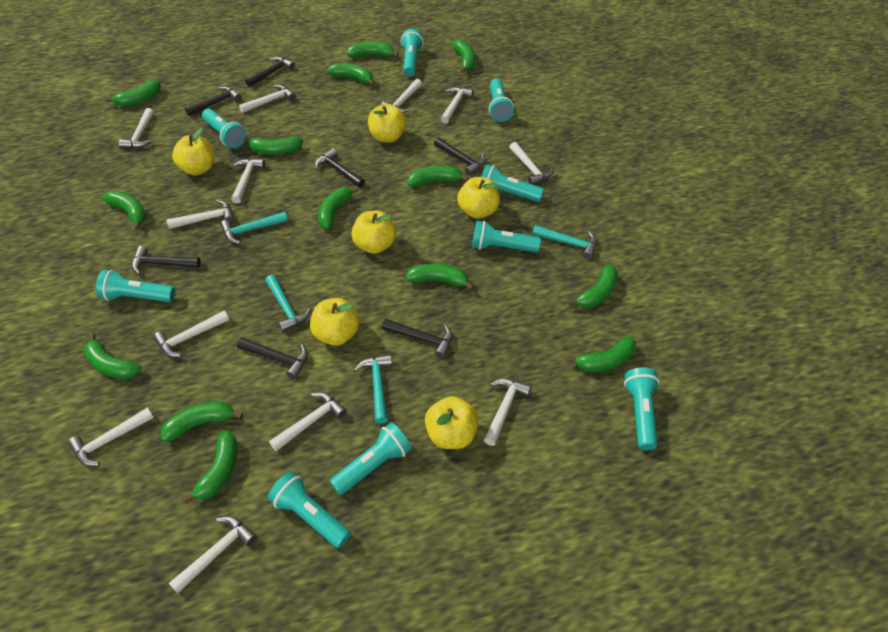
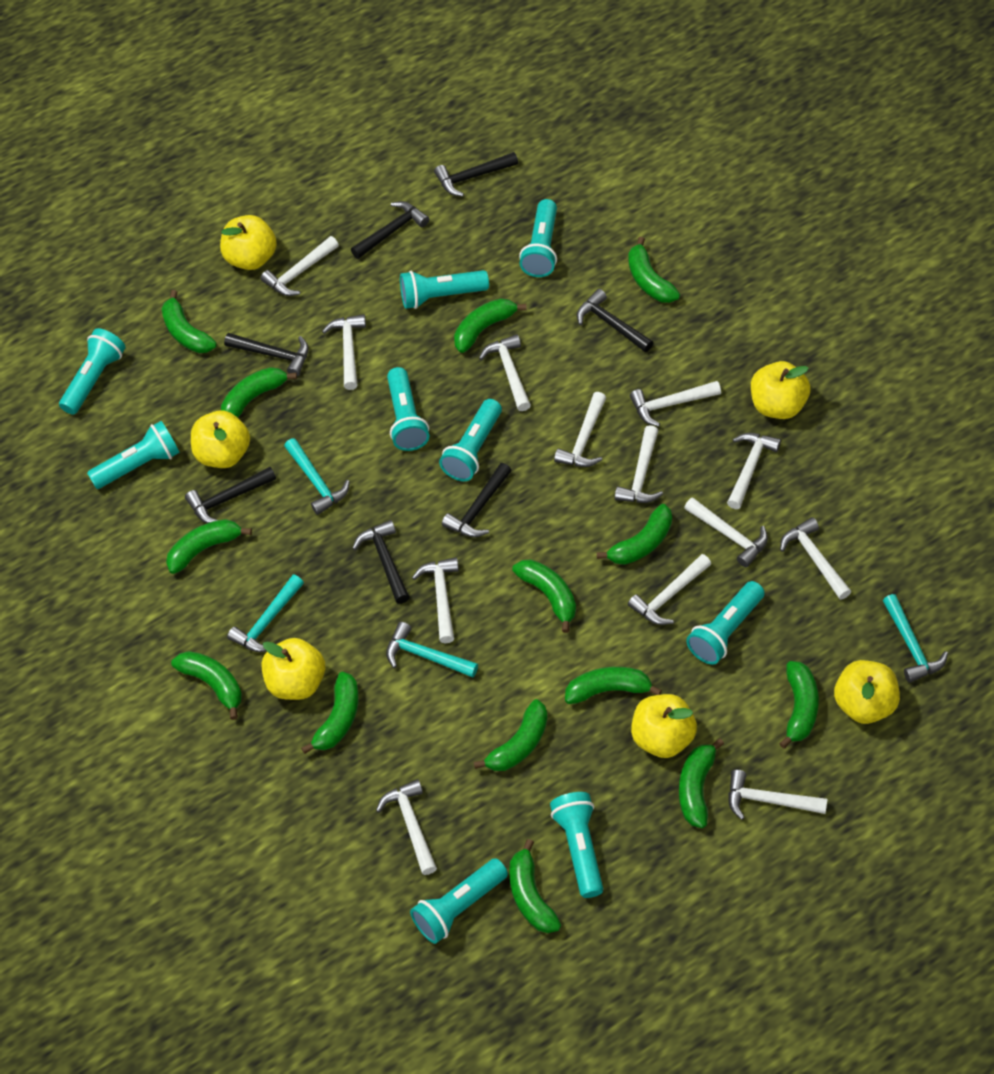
white hammer: [68,407,154,466] [119,108,154,148] [153,311,229,357] [167,200,234,229] [169,516,257,594] [231,158,265,204] [239,85,296,113] [269,392,347,452] [381,79,422,113] [441,87,474,124] [484,378,531,446] [509,142,553,185] = 12 -> [260,236,339,296] [322,314,366,390] [376,779,437,875] [412,557,459,643] [479,334,531,411] [554,392,606,467] [615,425,663,503] [628,554,711,625] [630,381,721,427] [684,497,768,567] [727,433,781,509] [728,770,827,820] [780,517,851,600] = 13

